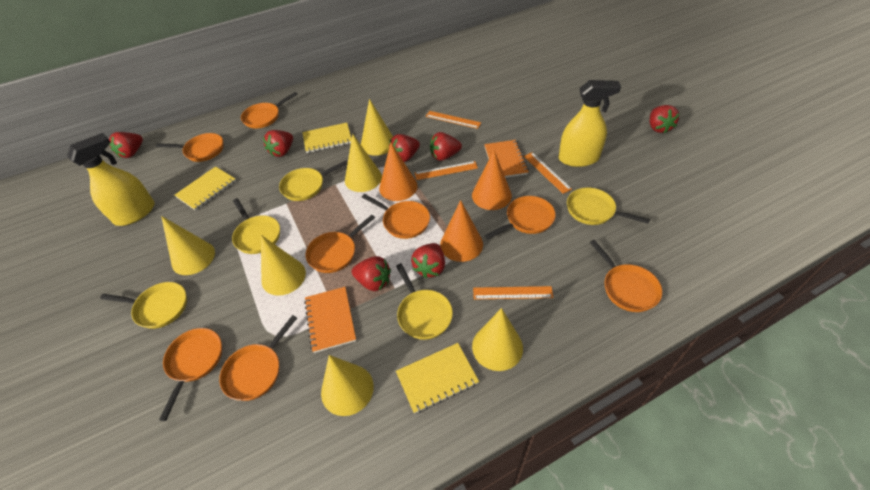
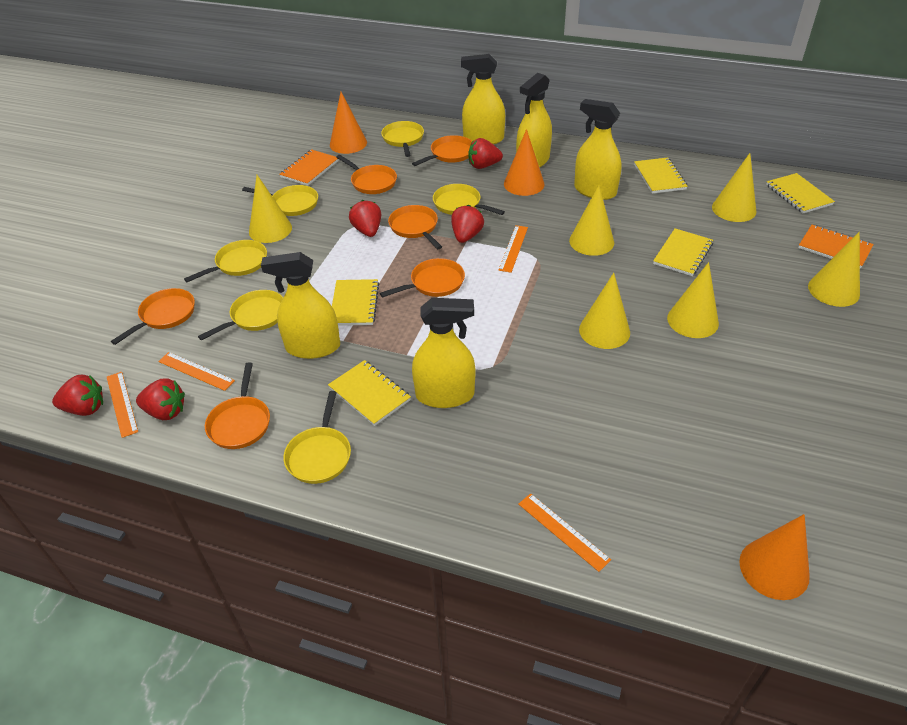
orange pan: [156,133,224,162] [159,328,222,421] [219,315,297,401] [241,92,297,129] [306,215,375,273] [362,194,430,239] [485,196,556,239] [590,240,662,312] = 8 -> [111,288,195,345] [205,362,270,449] [336,155,397,194] [380,258,465,298] [388,205,442,249] [412,135,472,166] = 6
red strawberry: [109,132,143,158] [263,130,293,157] [352,256,391,291] [389,134,420,162] [411,243,445,278] [430,132,462,161] [650,105,680,133] = 7 -> [52,375,103,416] [136,378,185,420] [349,200,381,237] [451,205,484,243] [468,138,503,169] = 5
yellow notebook: [175,166,236,211] [302,123,352,153] [396,343,479,414] = 3 -> [328,360,411,426] [332,279,379,326] [634,157,688,194] [653,228,713,276] [766,173,835,213] = 5
yellow pan: [100,282,187,329] [232,198,280,254] [279,160,348,201] [396,264,453,340] [567,188,650,225] = 5 -> [184,240,267,282] [198,290,283,341] [242,185,318,216] [283,391,351,484] [381,121,424,157] [433,184,505,215] = 6
yellow spray bottle: [67,133,154,226] [559,80,621,167] = 2 -> [261,252,340,359] [412,298,475,408] [461,54,505,144] [516,73,552,168] [574,99,622,200] = 5

